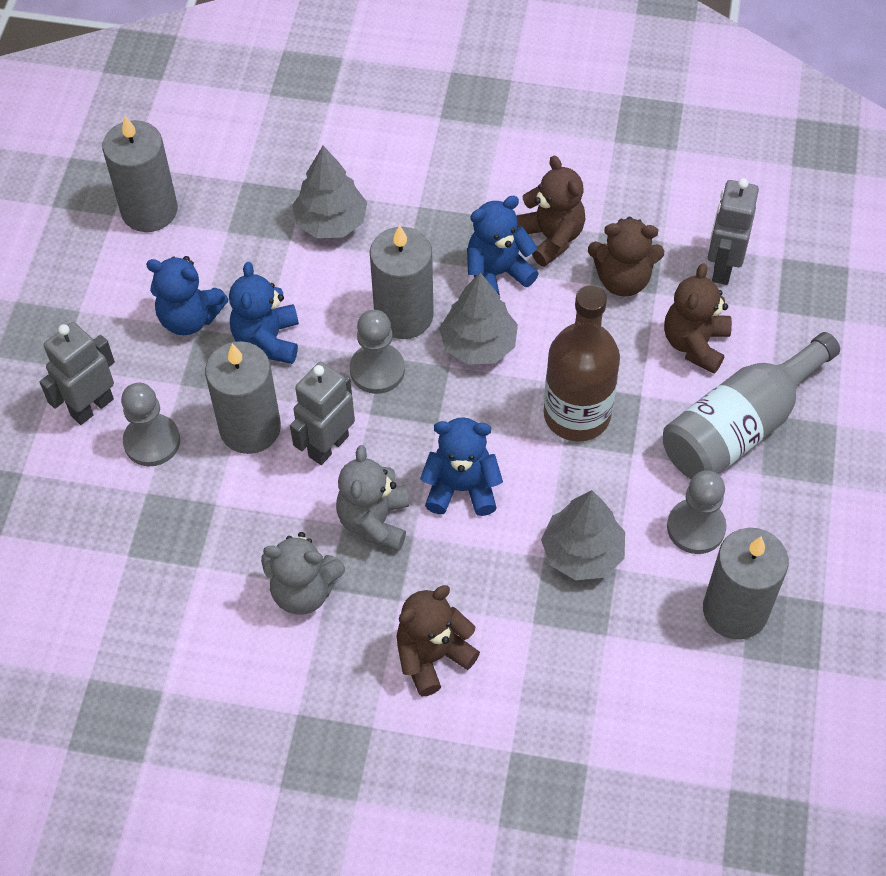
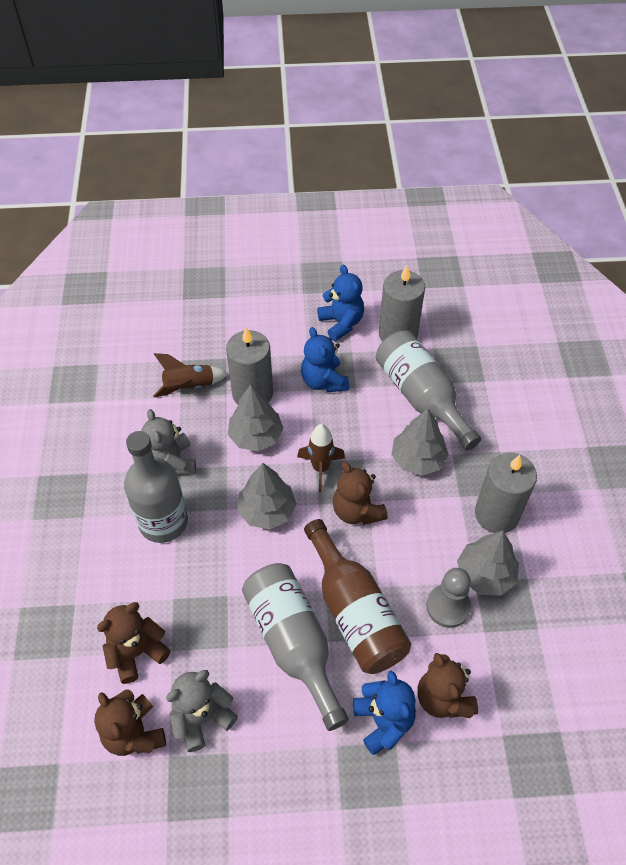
blue teddy bear: [146,256,229,335] [229,262,299,364] [420,417,503,516] [467,196,539,296] = 4 -> [301,327,349,392] [317,265,364,341] [353,671,416,755] = 3
brown rocket: none = 0 -> [153,353,228,397] [297,424,345,492] = 2
grey bottle: [663,332,840,479] = 1 -> [124,431,188,543] [242,563,349,731] [376,331,481,450] = 3
grey candle: [102,116,177,232] [205,341,281,454] [370,225,434,339] [703,528,789,640] = 4 -> [226,327,273,405] [379,265,425,342] [475,453,537,533] = 3
grey pawn: [121,383,180,466] [350,310,405,394] [667,470,726,554] = 3 -> [426,568,471,628] = 1
grey robot: [40,322,115,425] [290,362,355,465] [708,178,759,285] = 3 -> none = 0
grey tree: [292,146,367,238] [439,272,518,365] [541,490,625,580] = 3 -> [228,384,284,451] [237,463,297,530] [392,409,449,476] [457,531,519,596] = 4

